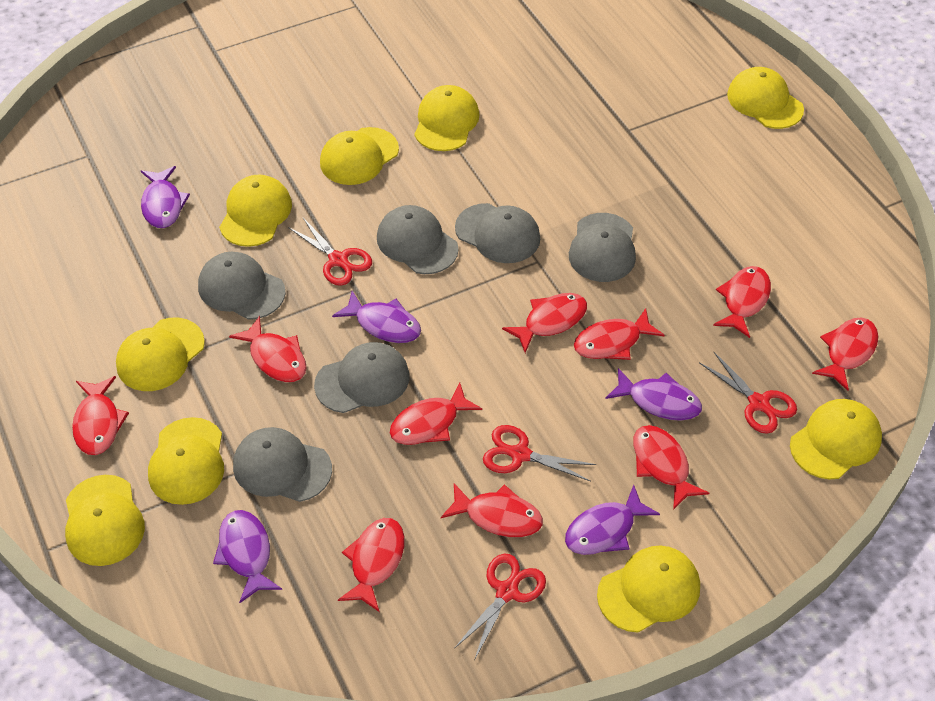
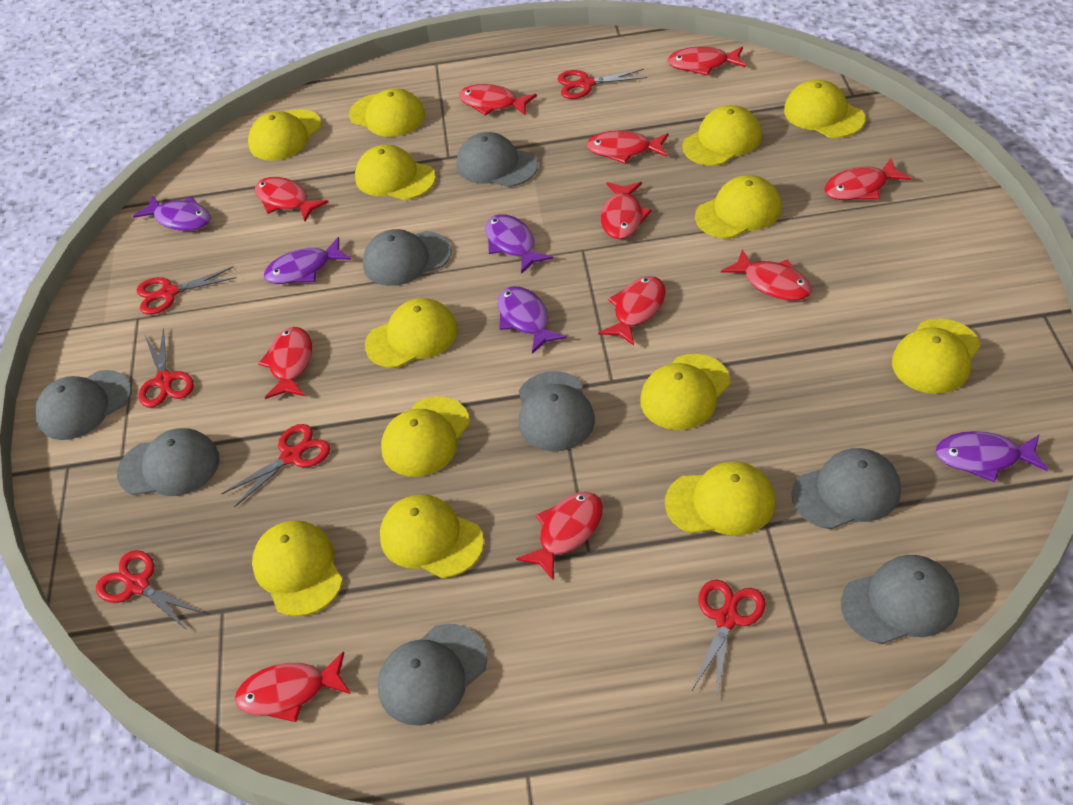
grey cap: [198,252,286,320] [233,427,332,502] [314,342,410,413] [377,205,458,274] [455,203,540,263] [569,213,636,282] = 6 -> [35,370,131,440] [117,428,219,496] [363,229,452,286] [378,624,487,726] [456,132,538,187] [519,371,595,451] [792,448,901,529] [841,555,959,644] = 8
red fish: [72,376,129,455] [229,316,307,382] [338,518,405,612] [390,383,482,445] [441,483,543,537] [502,293,587,353] [574,308,664,360] [633,425,709,510] [713,266,771,338] [812,318,878,390] = 10 -> [235,651,351,722] [255,177,329,221] [258,327,312,399] [459,84,537,116] [516,492,603,581] [586,131,668,164] [598,276,666,346] [601,182,652,239] [668,47,746,76] [721,249,812,301] [824,158,911,200] = 11
red scissors: [288,217,372,286] [454,554,546,660] [483,425,596,482] [699,351,797,434] = 4 -> [96,550,205,631] [137,266,237,315] [139,328,194,408] [221,424,331,508] [557,69,647,99] [692,580,766,697] = 6
yellow cap: [65,475,145,566] [116,318,205,391] [148,417,224,505] [219,174,292,247] [320,127,399,185] [414,85,479,151] [597,545,700,633] [727,67,804,129] [790,399,882,479] = 9 -> [248,109,322,161] [252,520,343,617] [349,88,425,137] [355,145,436,200] [365,298,458,368] [380,494,484,578] [381,397,470,477] [640,354,730,430] [665,462,776,536] [682,105,762,166] [695,175,782,238] [784,80,865,138] [892,319,981,394] = 13

